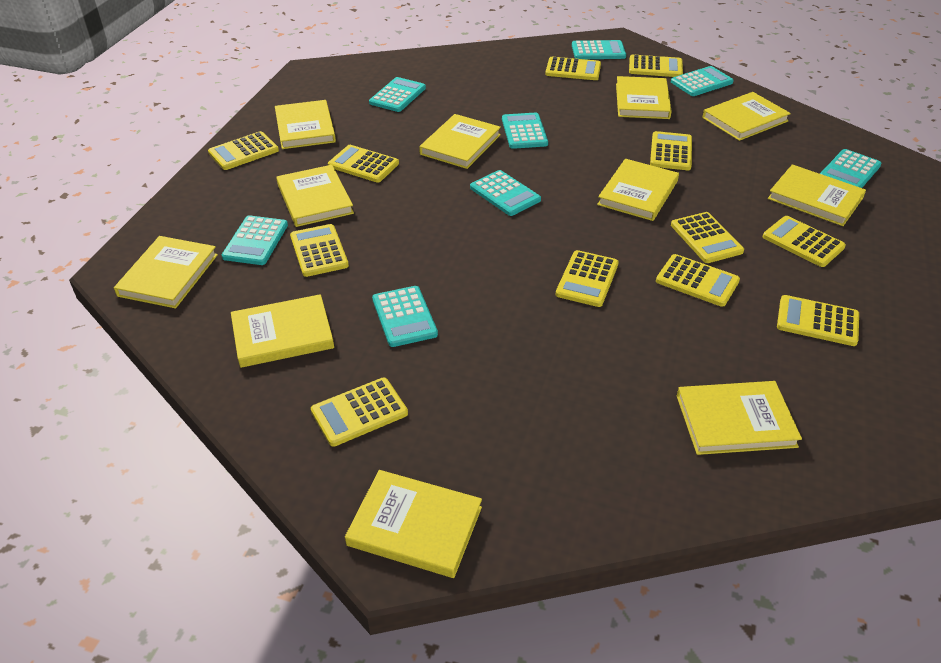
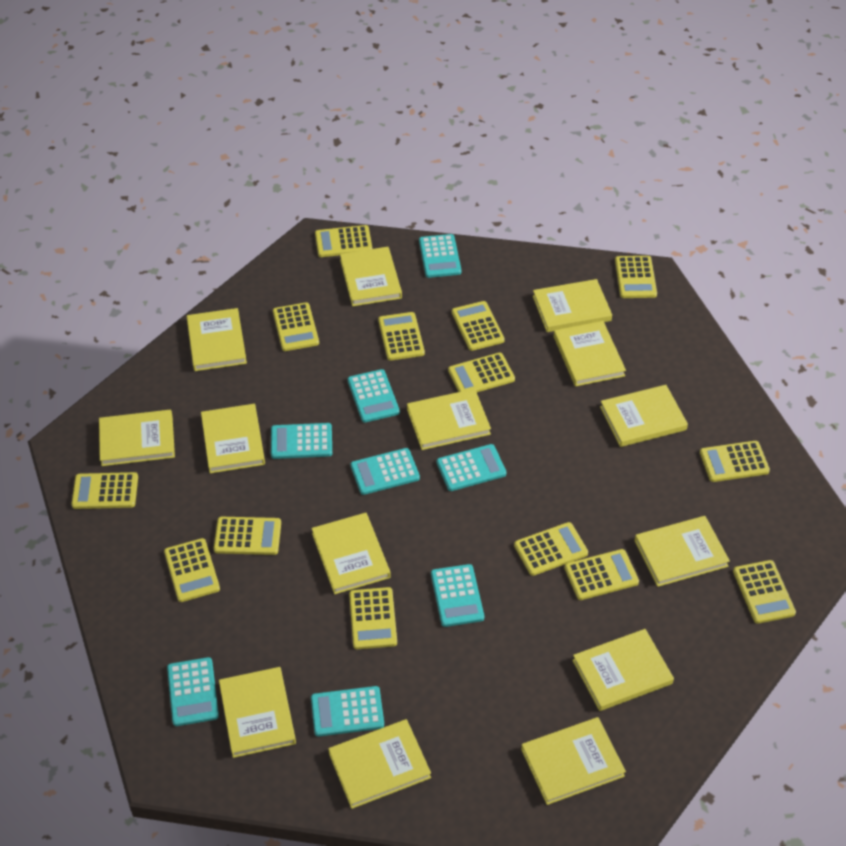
yellow book: [114,236,218,308] [231,294,334,368] [275,100,336,149] [277,165,354,227] [345,470,482,578] [419,114,501,169] [597,159,679,221] [616,76,672,119] [677,381,802,455] [702,92,791,141] [768,164,866,226] = 11 -> [99,410,175,466] [187,308,247,371] [201,404,265,473] [219,667,296,758] [311,513,391,594] [328,719,431,809] [340,247,402,306] [407,389,491,450] [521,717,626,805] [533,279,612,332] [554,321,626,387] [572,629,674,711] [600,385,688,447] [634,516,730,587] = 14
yellow calculator: [208,131,279,170] [290,224,349,277] [311,377,408,447] [328,145,399,183] [545,57,601,80] [556,250,619,307] [629,54,683,77] [650,131,692,170] [656,254,740,307] [671,212,744,263] [763,216,846,267] [777,295,859,346] = 12 -> [71,472,138,509] [164,538,220,602] [214,517,281,555] [273,302,319,351] [315,225,372,257] [349,587,397,649] [378,312,425,361] [448,353,515,392] [452,301,505,351] [514,522,588,576] [564,549,639,600] [615,256,657,298] [700,441,770,482] [733,560,796,624] = 14

